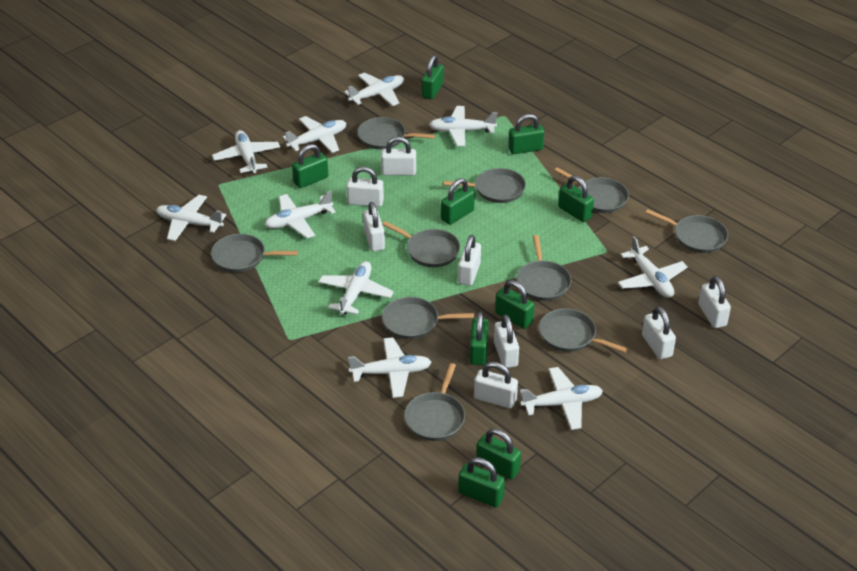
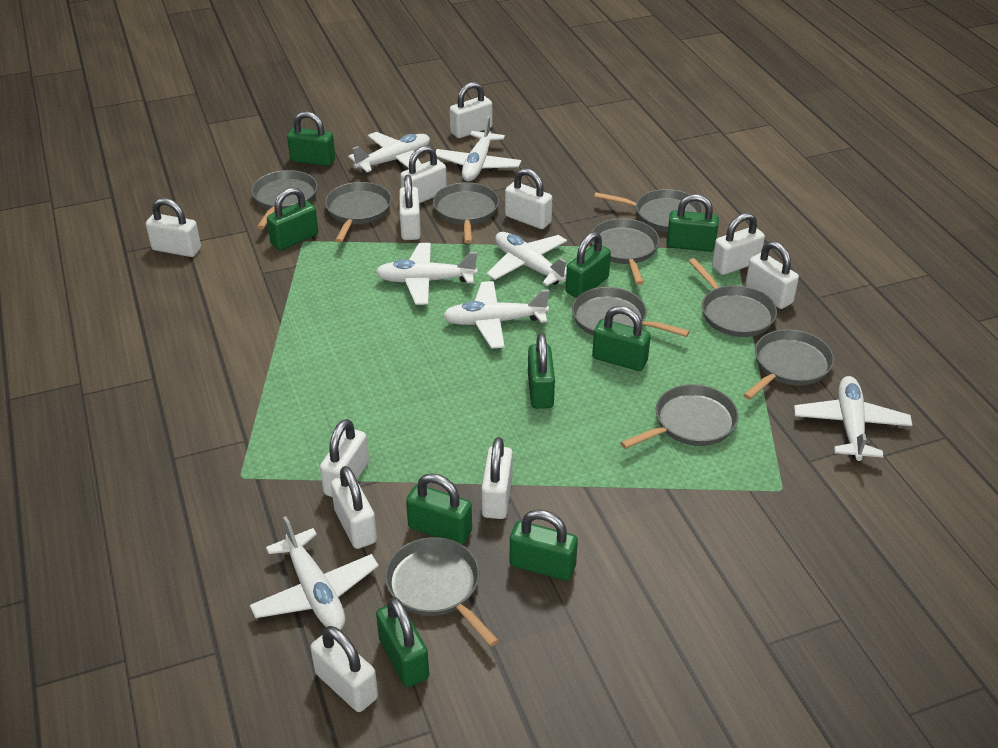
white padlock: [346,167,384,207] [363,202,385,251] [381,137,416,175] [458,235,481,286] [474,362,518,408] [494,314,519,368] [642,306,676,359] [698,276,731,328] = 8 -> [146,198,201,257] [310,626,378,712] [320,419,369,497] [331,466,377,549] [399,175,421,240] [400,145,447,203] [450,82,492,138] [481,437,513,519] [505,168,552,229] [712,213,765,275] [745,241,799,309] = 11
white plane: [156,195,226,241] [212,130,280,174] [265,191,336,238] [283,116,346,153] [319,261,394,315] [344,72,404,106] [348,337,431,398] [429,106,497,146] [520,367,603,430] [618,236,688,298] = 10 -> [249,516,379,630] [348,132,430,173] [376,243,477,305] [436,116,521,182] [443,281,549,349] [487,232,567,286] [794,376,912,461] = 7

